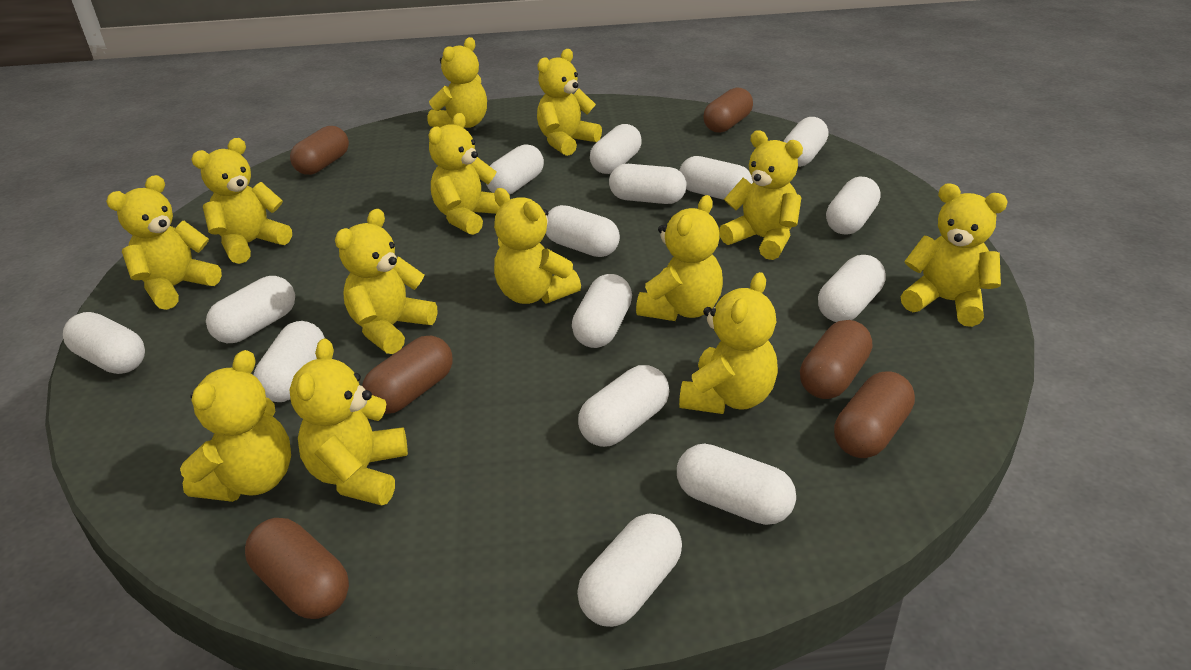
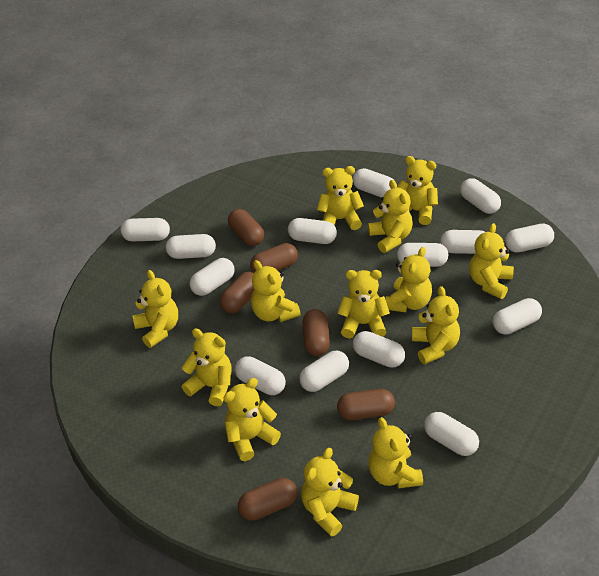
white capsule: [63,312,145,374] [206,276,295,343] [254,321,325,402] [486,144,544,195] [546,205,620,257] [572,274,632,348] [577,513,682,627] [578,365,669,447] [590,124,642,174] [609,164,687,204] [677,443,796,525] [679,156,753,200] [783,117,829,167] [818,255,886,322] [826,176,881,235] = 15 -> [121,218,170,241] [166,234,216,259] [189,258,235,296] [235,356,286,395] [288,218,337,244] [299,351,349,392] [353,168,397,198] [353,331,405,368] [397,243,448,267] [424,412,479,456] [440,230,485,254] [460,178,501,214] [493,298,542,334] [505,224,554,253] = 14

